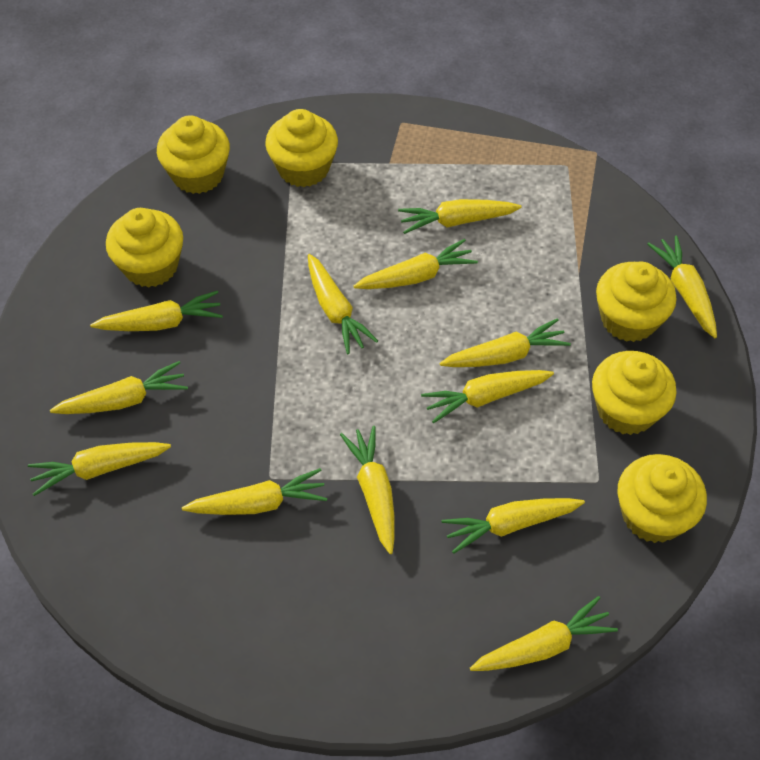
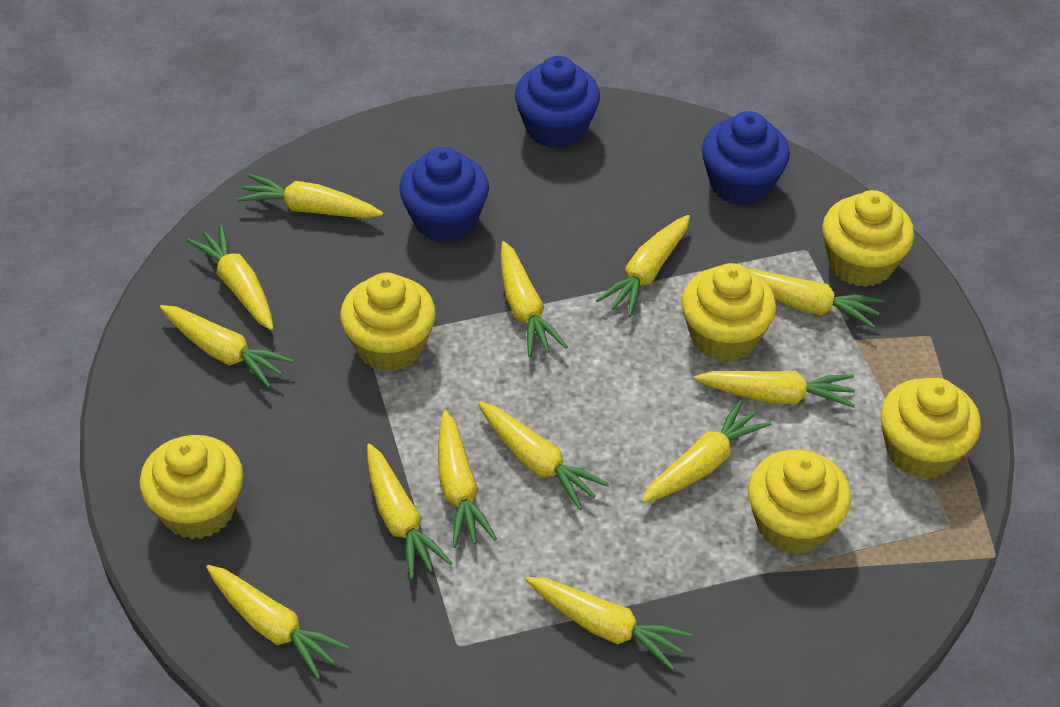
blue cupcake: none = 0 -> [399,147,489,243] [515,56,600,149] [702,111,790,206] = 3

